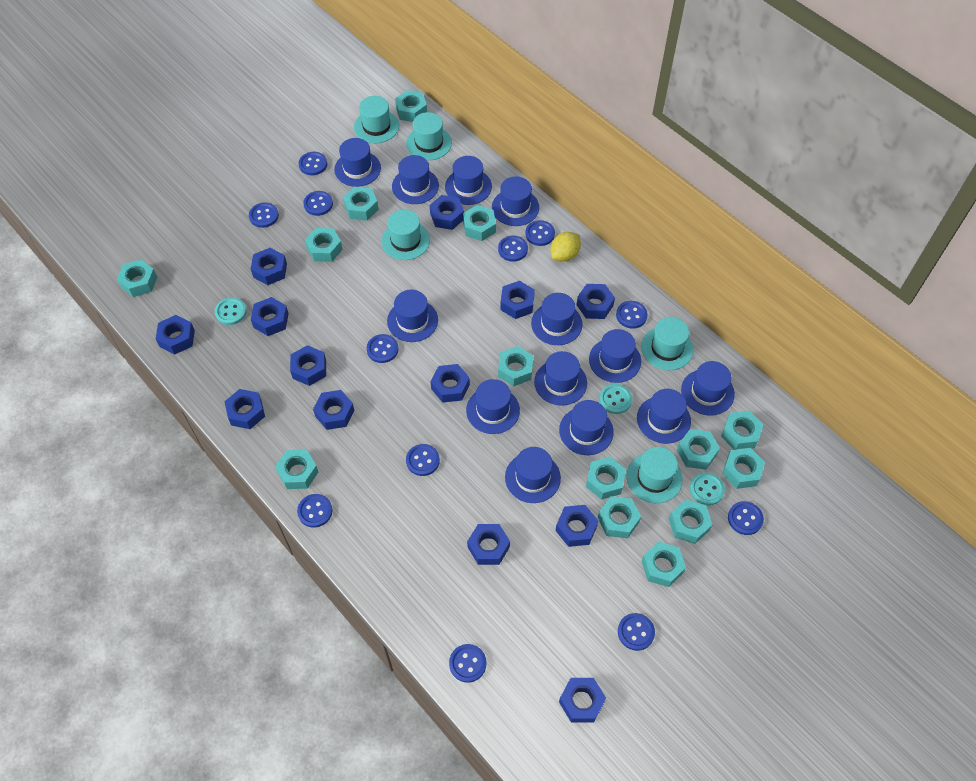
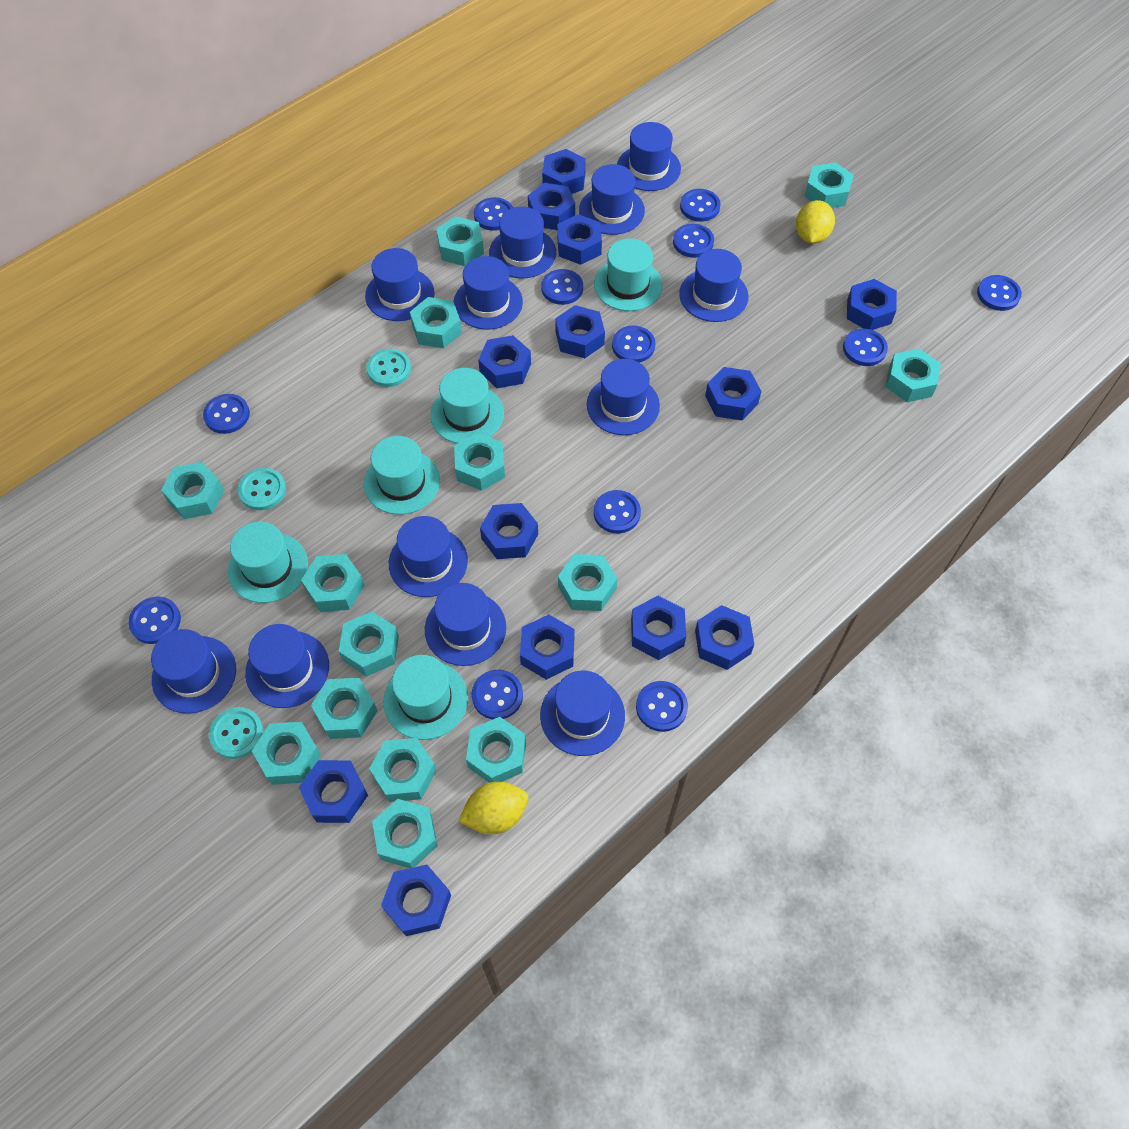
blue hat: [334,138,381,187] [387,290,438,342] [392,155,439,204] [445,156,492,205] [466,379,520,434] [492,176,539,226] [505,447,561,503] [531,293,582,345] [534,351,587,406] [559,400,614,455] [589,329,641,383] [637,389,691,444] [681,361,735,416] = 13 -> [151,629,236,714] [245,624,329,708] [365,248,434,321] [389,516,468,597] [425,583,506,666] [454,256,523,330] [489,207,556,278] [540,670,625,756] [579,164,645,235] [587,359,660,435] [617,122,681,191] [679,249,748,322] = 12
yellow lemon: [550,232,581,262] = 1 -> [458,782,529,834] [796,200,835,244] = 2

